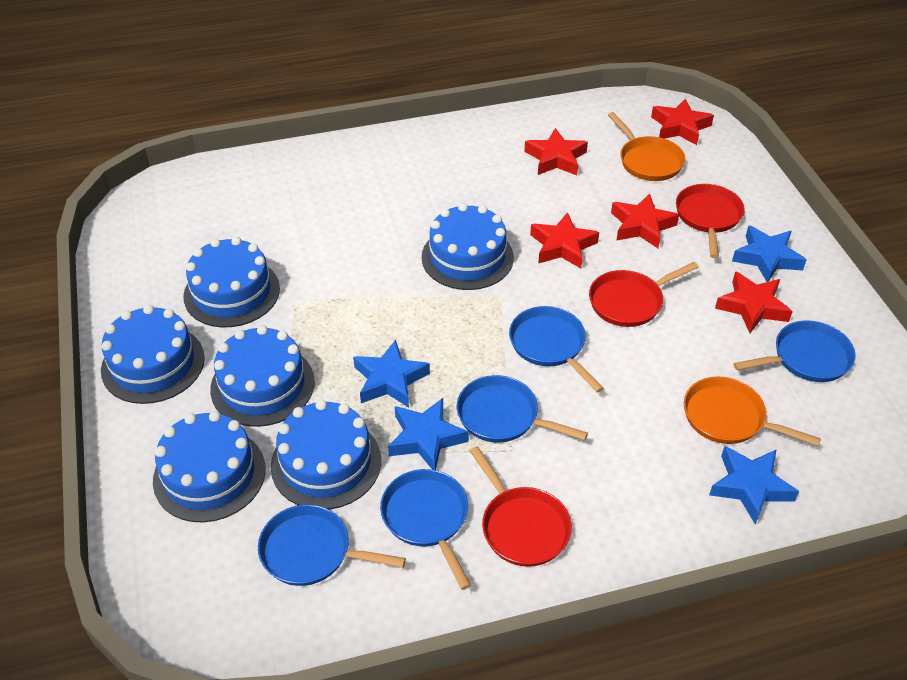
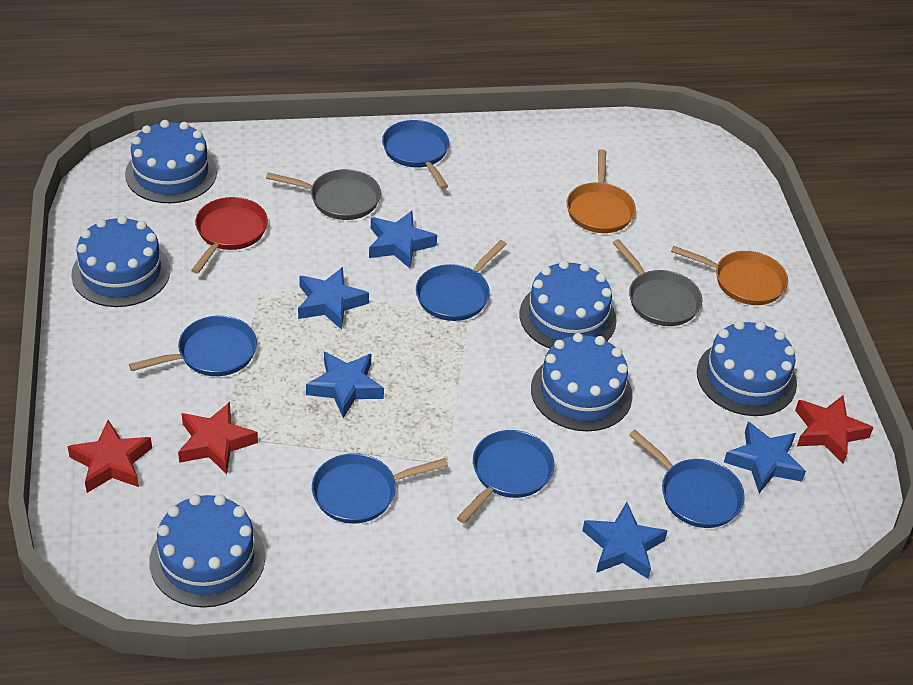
blue pan: [258,505,406,586] [380,469,471,590] [457,375,588,443] [509,306,604,393] [734,320,856,382] = 5 -> [129,316,257,376] [312,453,448,524] [382,120,449,189] [416,240,507,321] [457,430,555,523] [629,430,745,528] = 6
blue star: [353,340,430,408] [388,398,469,470] [709,446,799,524] [732,226,806,282] = 4 -> [298,267,369,330] [306,352,384,418] [369,211,437,269] [582,502,668,579] [724,422,806,493] = 5
grey pan: none = 0 -> [266,169,381,220] [613,239,702,326] = 2
red pan: [470,446,572,567] [589,262,699,327] [676,184,745,258] = 3 -> [191,197,268,274] = 1
red star: [524,128,588,175] [530,212,599,268] [611,194,679,248] [651,99,714,145] [715,271,793,333] = 5 -> [67,420,152,493] [178,402,258,474] [795,396,874,463] = 3

